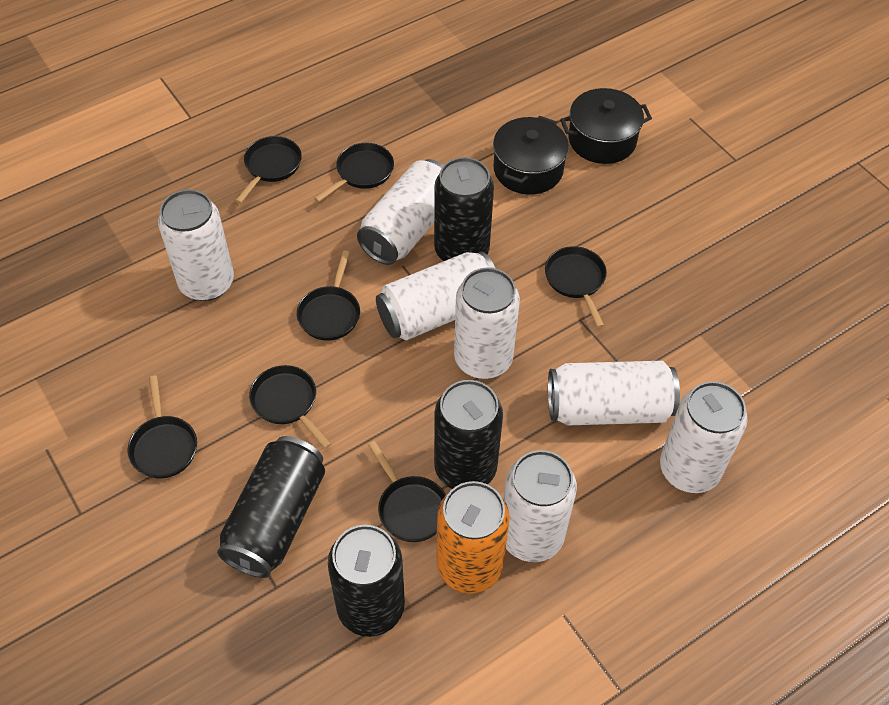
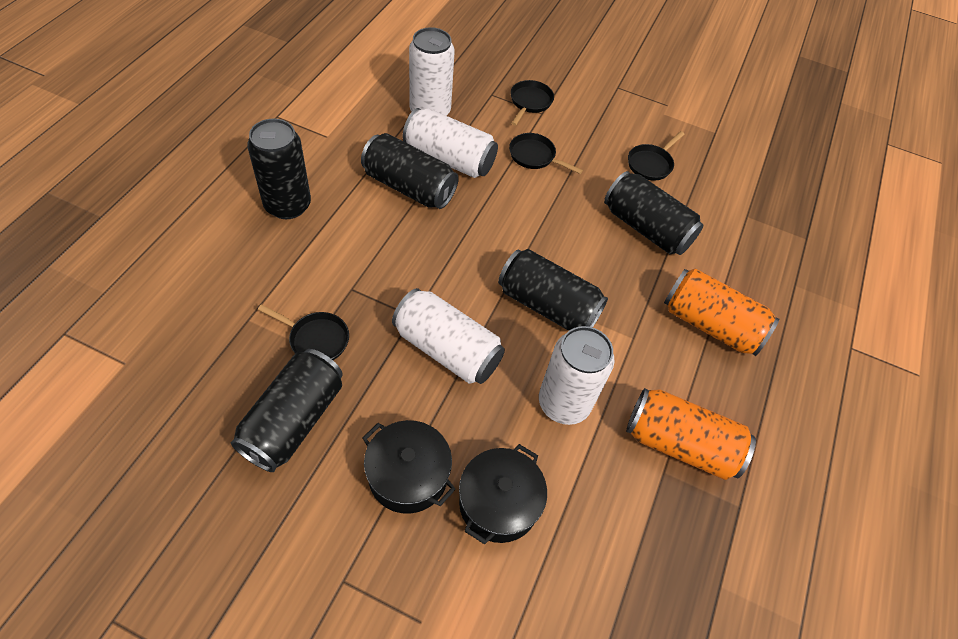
black can: [217,436,325,578] [328,525,405,637] [434,157,494,261] [434,380,503,489] = 4 -> [231,349,343,472] [247,118,311,219] [361,133,459,209] [498,249,608,331] [604,171,703,255] = 5
black pan: [128,376,197,478] [235,136,302,204] [249,365,331,449] [297,250,360,341] [314,143,394,202] [368,441,446,542] [545,246,607,328] = 7 -> [258,304,349,360] [509,133,583,174] [510,80,554,126] [628,131,685,181] = 4
orange can: [437,481,510,593] = 1 -> [626,388,756,480] [664,268,779,356] = 2
white can: [158,189,234,301] [357,159,444,265] [376,251,495,340] [454,267,520,379] [503,450,577,562] [548,361,680,425] [660,381,748,493] = 7 -> [392,288,505,384] [403,108,498,178] [409,27,455,116] [539,326,614,425] = 4

